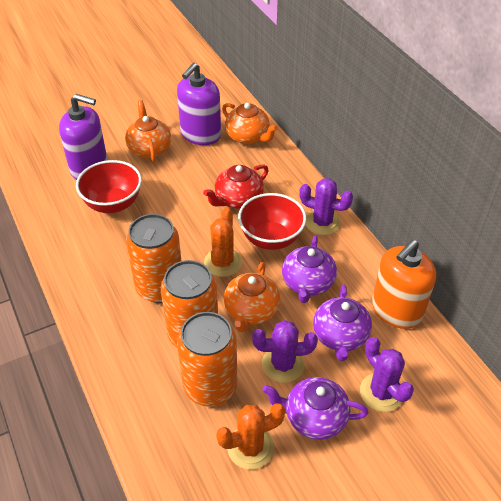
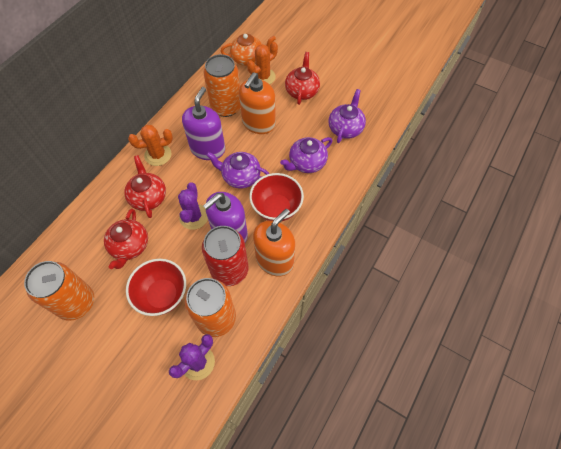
orange soap dispenser: [372,240,436,329] = 1 -> [239,72,276,134] [253,209,295,276] = 2
orange teapot: [125,100,171,162] [222,103,278,144] [224,262,280,332] = 3 -> [221,34,276,66] = 1
purple cactus: [252,320,318,383] [299,178,353,235] [360,337,414,412] = 3 -> [169,334,215,380] [178,182,208,230] = 2
red can: none = 0 -> [202,226,249,286] = 1
red teapot: [203,164,269,209] = 1 -> [104,209,148,269] [124,155,166,218] [285,52,320,105] = 3

